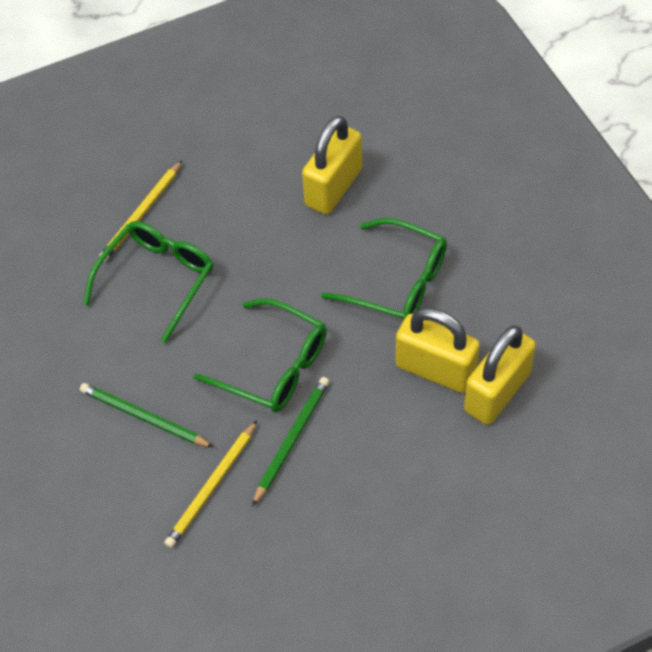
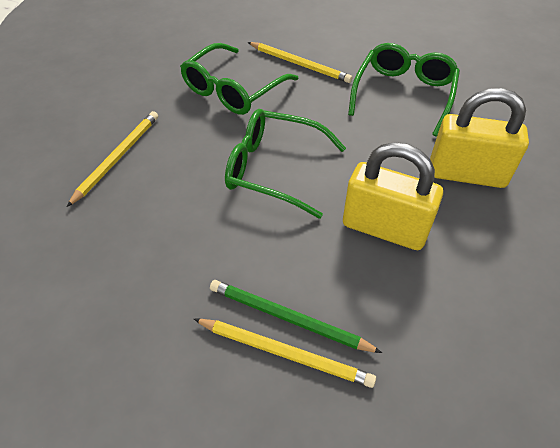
green pencil: [80,383,213,447] [252,377,329,506] = 2 -> [210,280,382,353] = 1
yellow padlock: [302,116,362,214] [396,308,480,393] [464,325,536,425] = 3 -> [343,142,443,250] [430,88,529,188] = 2
yellow pencil: [99,161,182,262] [164,421,257,548] = 2 -> [67,111,158,207] [194,319,376,388] [248,42,352,83] = 3

